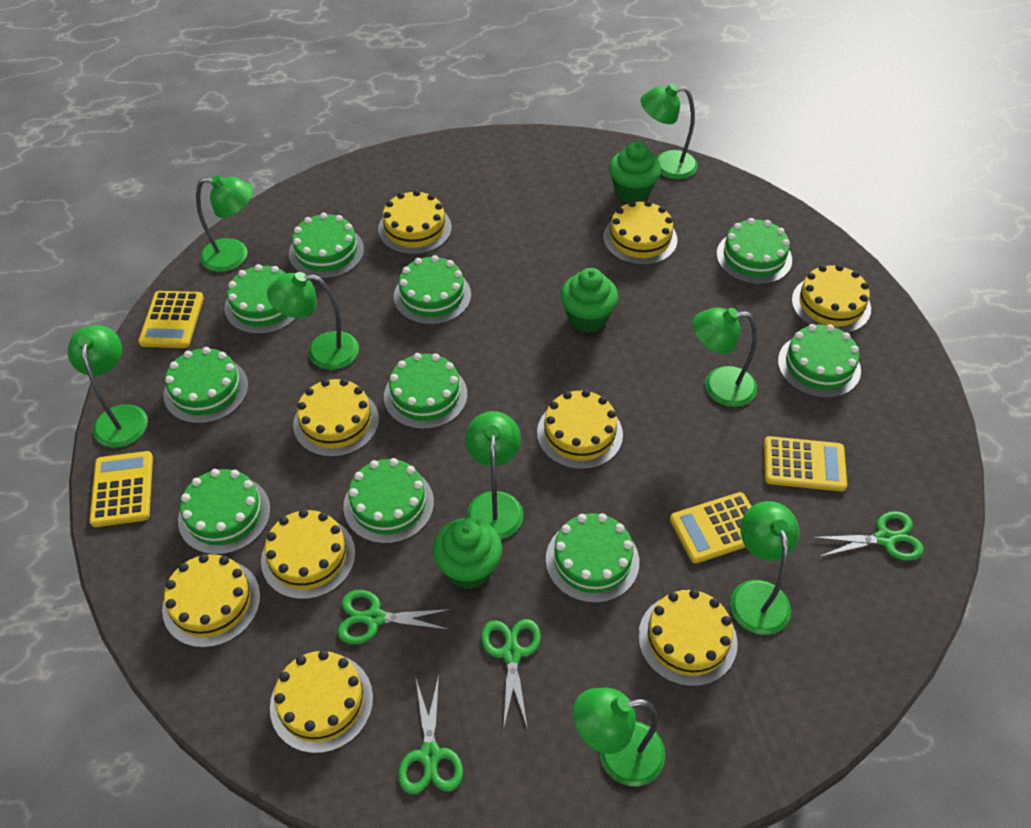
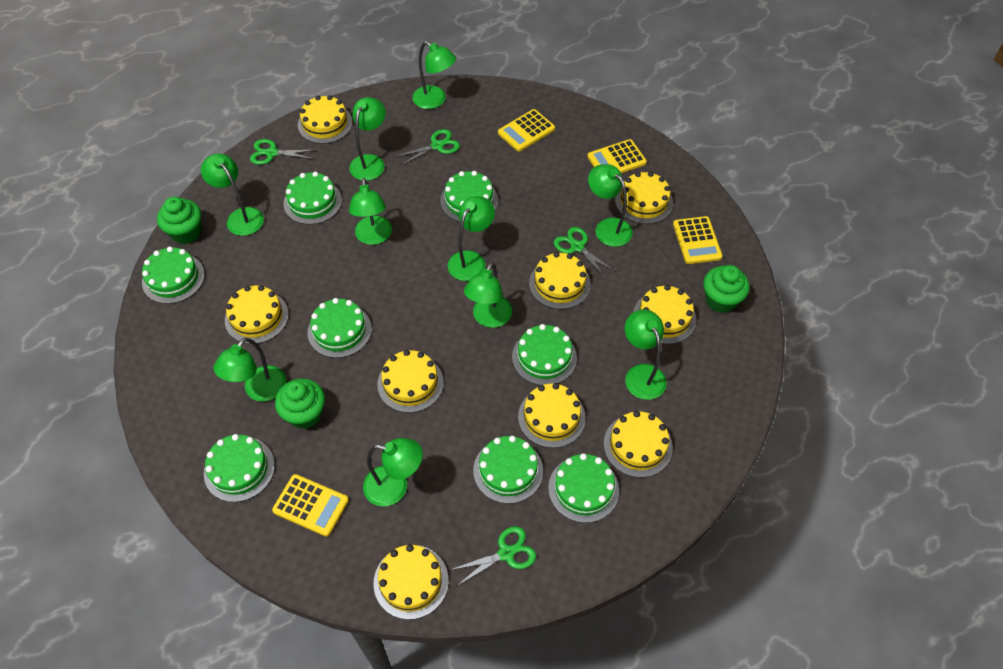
green cake: [163,347,248,424] [178,469,271,555] [224,264,296,334] [289,213,364,279] [343,458,434,544] [384,353,467,429] [394,255,471,325] [546,513,639,603] [716,218,792,284] [778,324,861,398] = 10 -> [142,247,205,304] [204,434,275,502] [283,172,342,225] [308,298,372,358] [440,171,498,222] [473,436,543,504] [512,324,577,385] [548,453,619,523] = 8
green lamp: [68,325,148,448] [196,175,253,272] [267,272,359,370] [465,411,523,539] [573,688,665,786] [641,84,698,179] [692,307,757,407] [730,501,799,635] = 8 -> [201,153,264,236] [214,338,286,402] [349,97,386,181] [349,178,392,245] [363,438,423,506] [412,41,456,109] [448,196,495,281] [464,262,512,328] [588,164,633,247] [625,309,667,400] = 10

